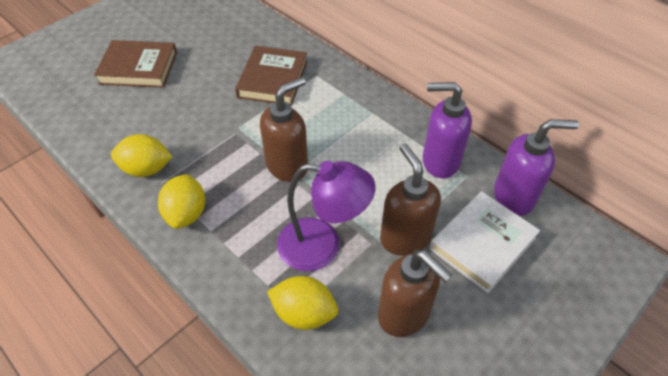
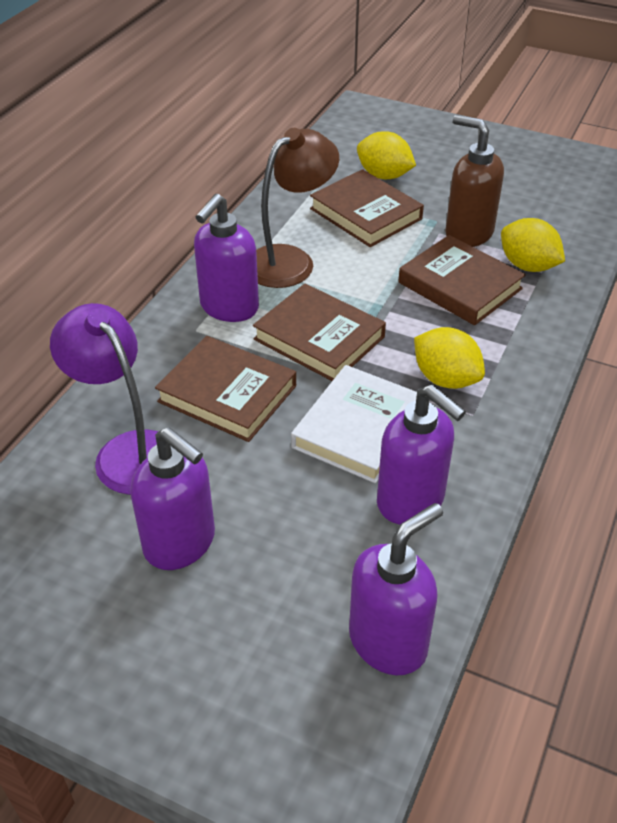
brown book: [94,40,177,88] [235,46,307,106] = 2 -> [155,336,296,442] [253,284,386,381] [310,169,424,247] [398,235,526,325] = 4
brown lamp: none = 0 -> [256,128,339,288] = 1
brown soap dispenser: [260,77,308,182] [378,250,453,337] [380,144,441,256] = 3 -> [445,115,504,247] = 1
purple soap dispenser: [423,82,472,178] [494,119,579,216] = 2 -> [131,427,215,570] [194,194,259,322] [349,503,443,675] [377,384,466,524] = 4

